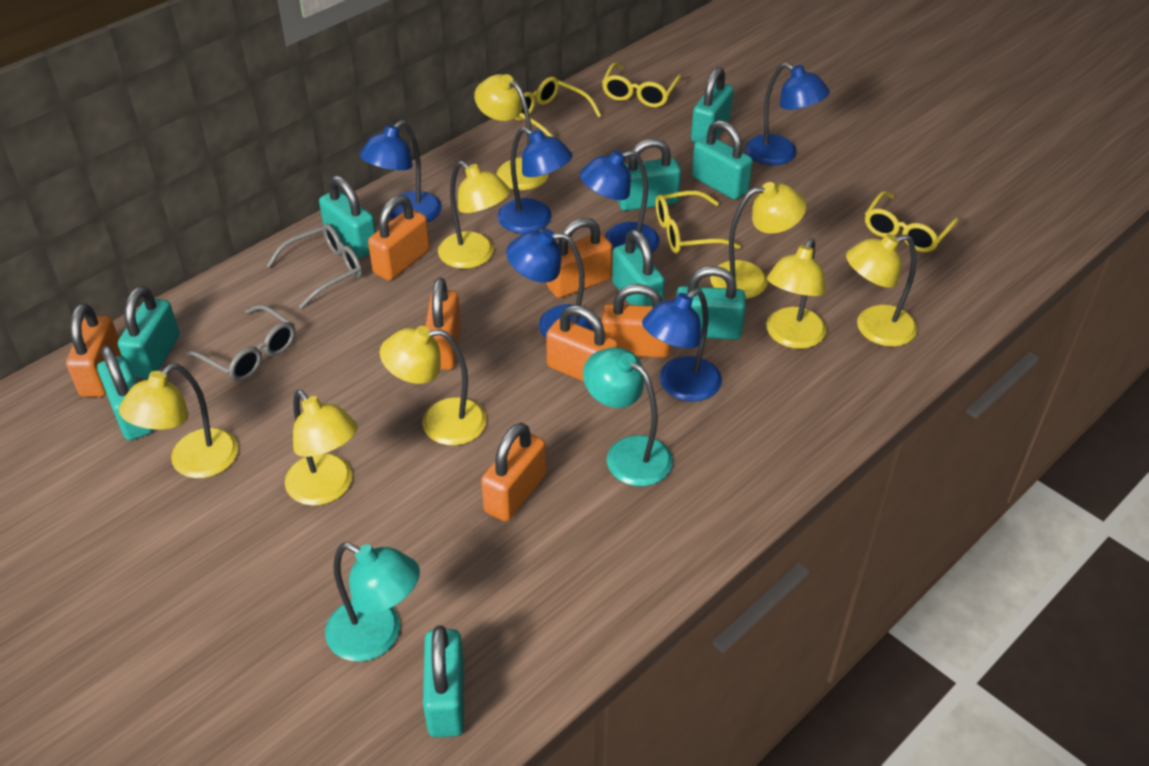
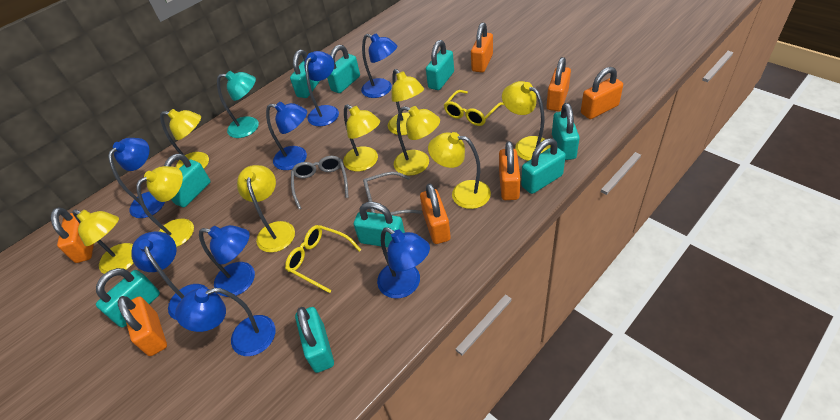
blue lamp: [359,120,442,223] [498,127,573,233] [506,229,594,338] [580,150,660,253] [642,289,722,402] [745,63,830,165] = 6 -> [108,138,165,218] [131,231,208,320] [175,288,275,356] [199,225,255,297] [266,102,307,170] [304,51,339,126] [361,33,397,98] [377,227,430,299] = 8
turquoise lamp: [325,542,420,662] [583,347,673,486] = 2 -> [217,71,259,138] = 1
yellow glasses: [515,77,601,137] [602,63,682,107] [656,191,741,253] [865,191,959,252] = 4 -> [285,225,361,293] [444,90,504,126] = 2
yellow lamp: [119,363,238,478] [285,390,358,506] [380,326,487,446] [438,161,510,269] [474,74,549,190] [710,182,807,299] [766,238,827,349] [846,234,918,347] = 8 -> [72,210,133,274] [136,166,194,247] [160,109,209,169] [237,165,295,253] [343,104,380,172] [388,69,424,135] [394,106,440,176] [428,132,491,209] [502,81,551,161] = 9

